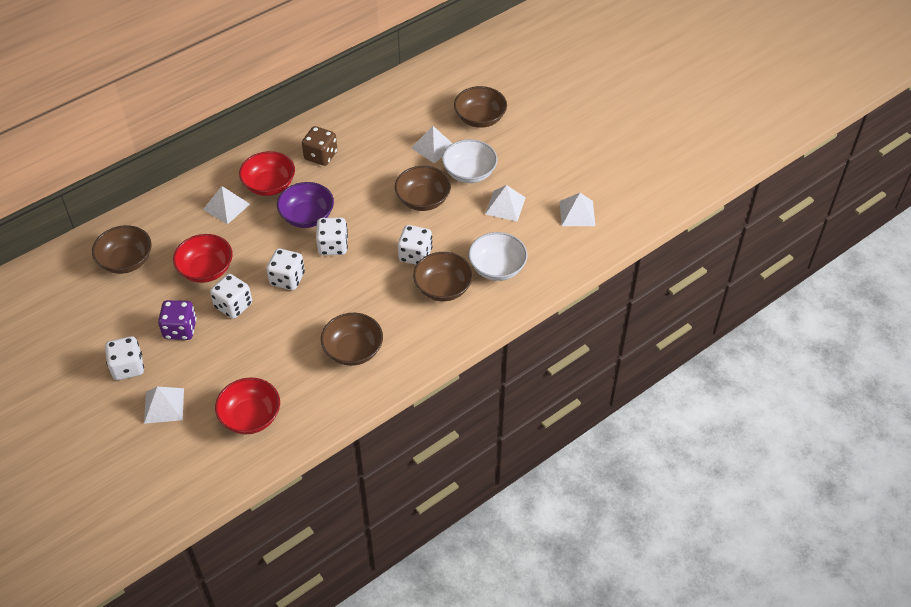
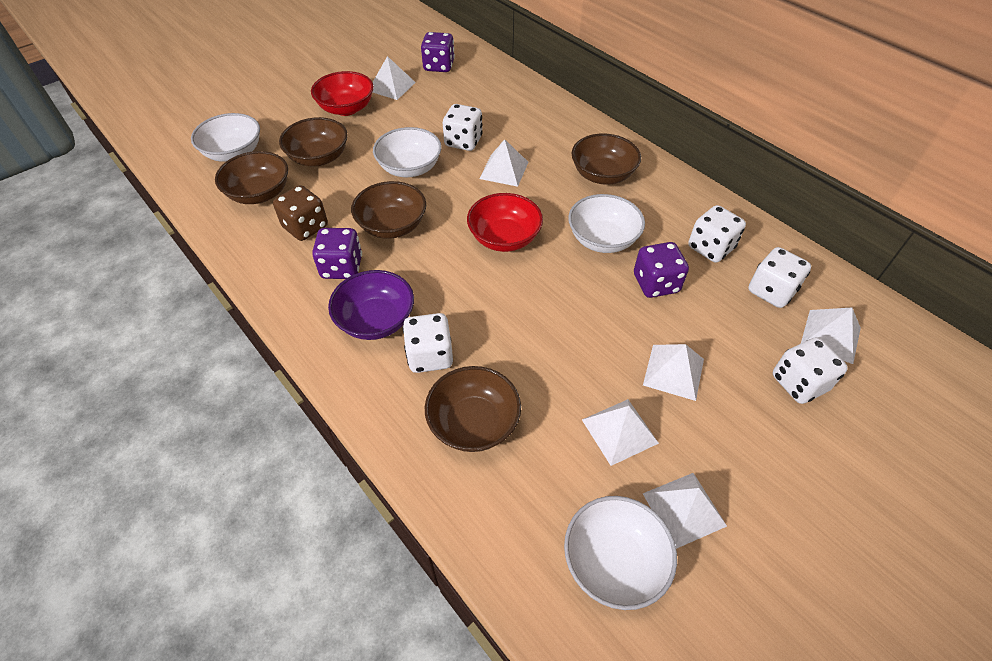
purple dice: [158,300,197,340] = 1 -> [312,228,362,279] [421,32,455,72] [634,242,689,298] = 3
red bowl: [173,234,233,283] [215,378,280,434] [239,151,295,196] = 3 -> [311,71,374,116] [467,193,543,252] = 2
white bowl: [442,139,497,183] [469,232,528,281] = 2 -> [191,113,260,162] [373,127,442,177] [564,496,677,610] [568,194,645,253] = 4
white pyramid: [144,387,184,424] [203,186,250,224] [411,126,453,163] [485,185,526,221] [560,193,595,226] = 5 -> [373,56,416,100] [479,139,528,187] [582,399,659,466] [643,344,704,401] [643,473,727,549] [801,308,861,364] = 6

